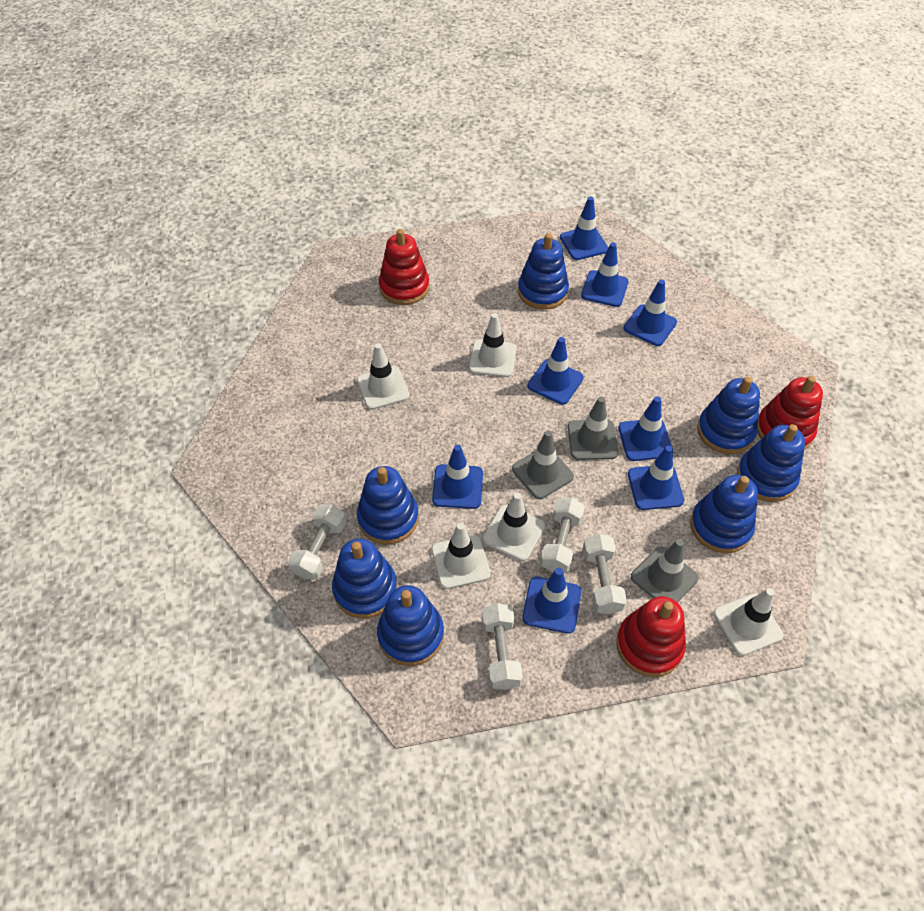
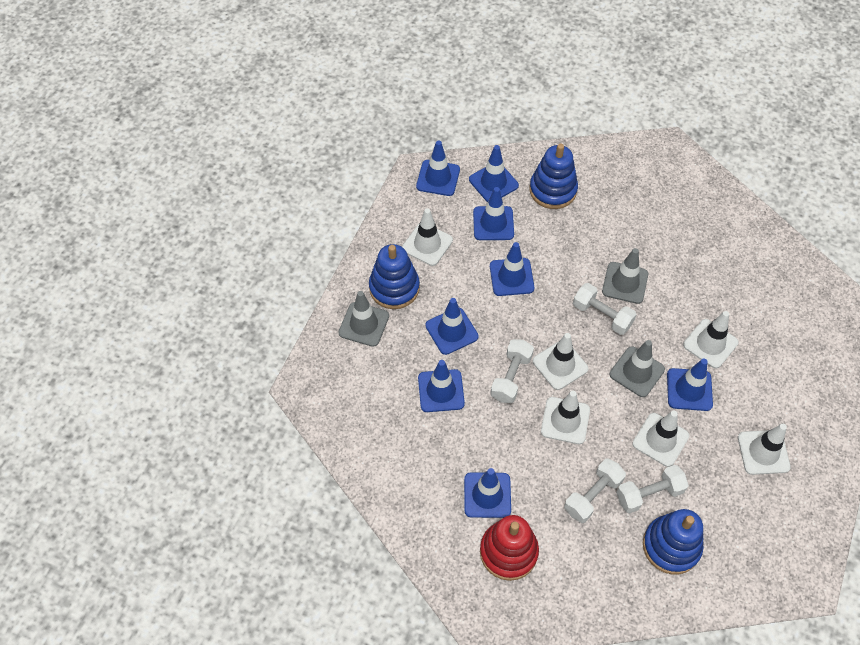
blue stacking toy: [332,539,397,619] [357,466,419,544] [377,585,444,666] [518,233,569,310] [690,475,758,553] [697,377,760,454] [737,424,805,502] = 7 -> [369,244,420,309] [530,144,578,209] [643,509,703,575] = 3
red stacking toy: [379,229,429,305] [616,596,686,677] [757,376,823,450] = 3 -> [480,515,539,581] = 1
white traffic cone: [357,343,410,410] [431,523,491,589] [469,313,516,377] [482,492,545,561] [713,588,784,656] = 5 -> [402,208,453,266] [533,333,588,390] [541,391,590,444] [632,411,689,467] [683,311,738,369] [738,424,791,475] = 6

